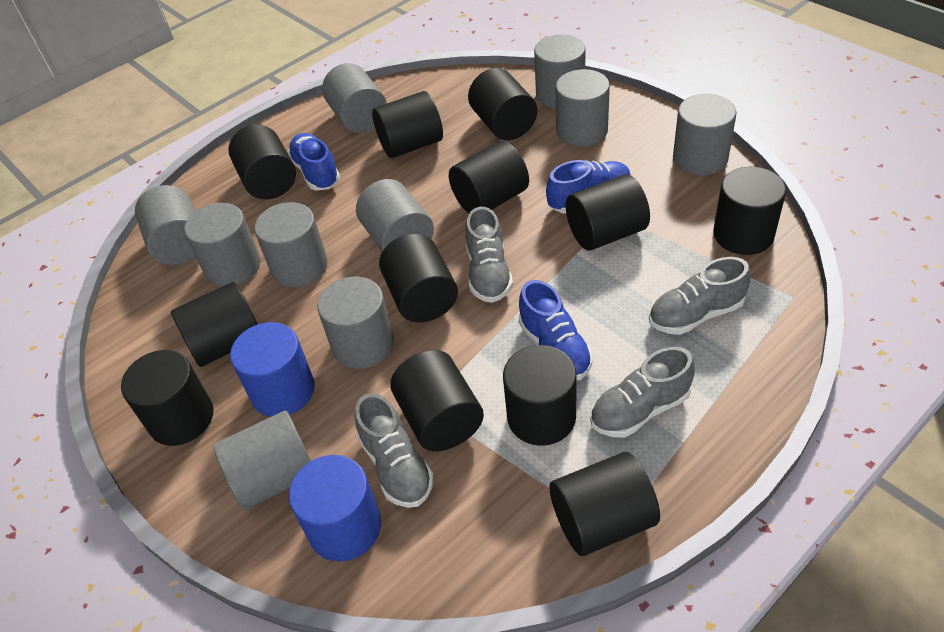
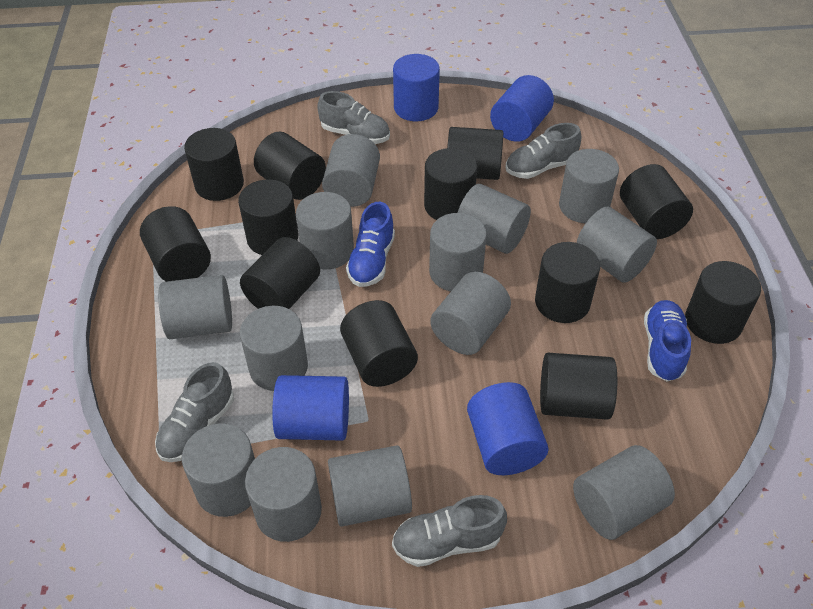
blue cylinder: [230,322,315,417] [289,455,381,562] = 2 -> [272,375,349,441] [393,54,440,121] [467,382,548,475] [490,75,554,142] = 4
blue shoe: [287,133,340,191] [519,280,593,380] [546,160,631,214] = 3 -> [346,202,395,287] [644,300,691,382] = 2
grey cylinder: [135,185,196,265] [184,203,261,287] [213,411,311,510] [254,202,328,287] [317,277,394,369] [322,63,387,133] [356,179,434,252] [534,35,586,108] [555,69,610,147] [673,94,736,175] = 10 -> [158,275,232,339] [182,423,255,517] [240,306,308,391] [245,447,322,542] [296,192,354,269] [322,134,380,207] [328,445,412,527] [429,213,487,291] [430,272,511,355] [458,184,531,254] [559,149,619,223] [573,445,675,540] [577,207,657,283] = 13

